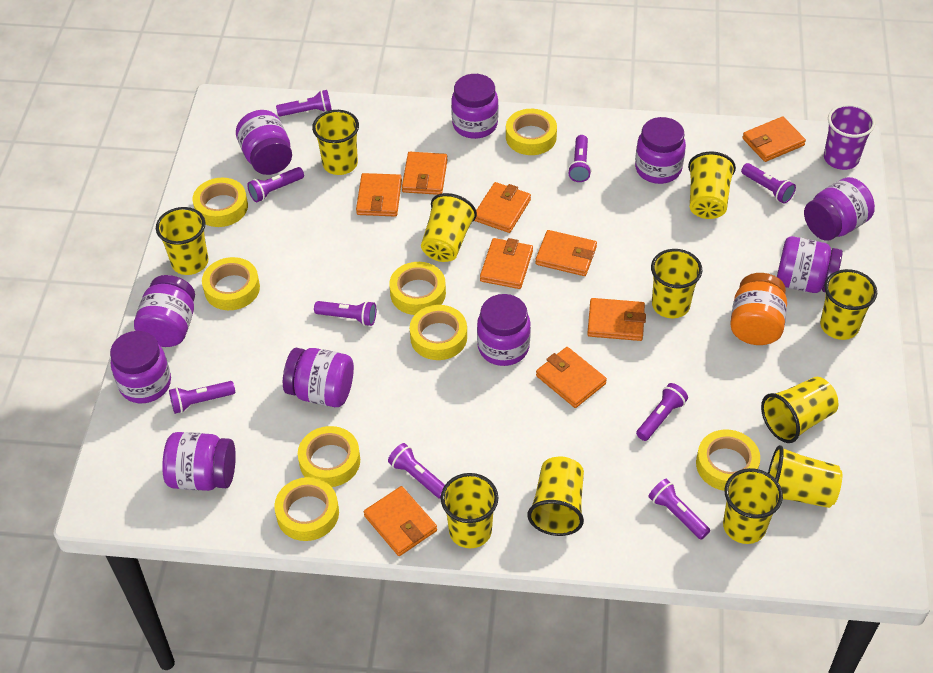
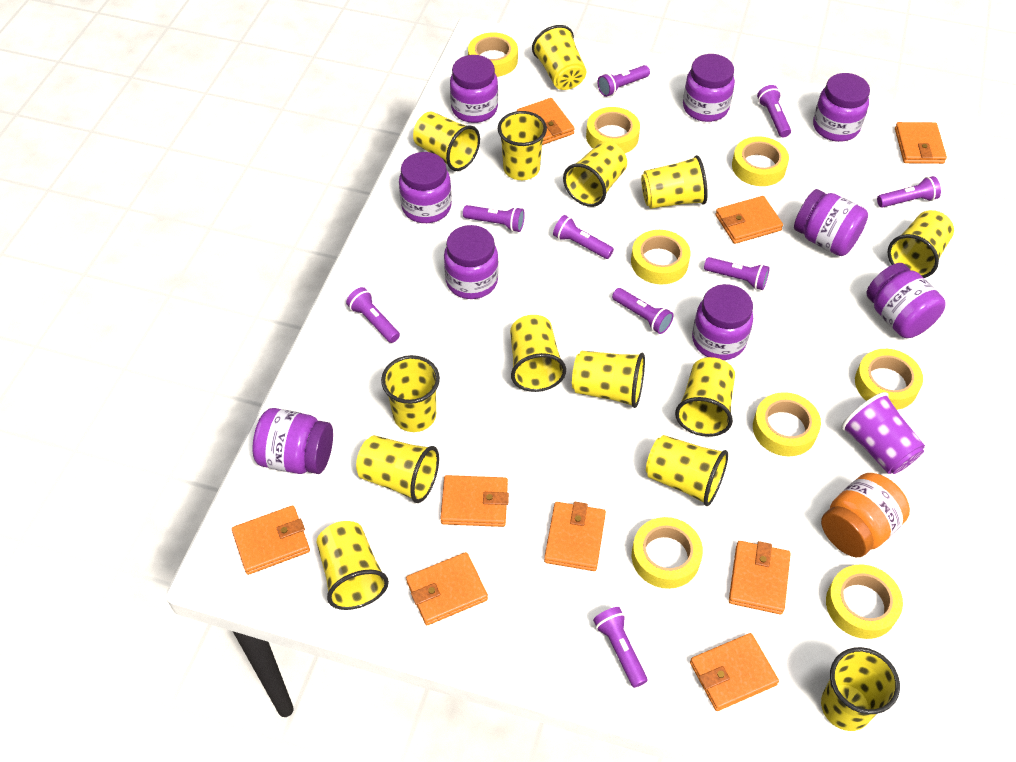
purple jar: [110,331,171,403] [134,275,195,347] [162,432,236,491] [236,110,292,175] [283,348,354,407] [451,74,498,139] [477,294,531,366] [635,117,686,184] [777,236,843,293] [804,177,875,241] = 10 -> [252,408,333,474] [399,152,452,223] [444,225,499,299] [450,55,498,123] [683,54,735,122] [692,284,753,360] [794,189,868,256] [813,73,870,142] [867,263,946,338] = 9
yellow cup: [156,207,208,275] [312,110,359,175] [421,193,477,262] [441,473,499,548] [527,457,584,536] [651,249,702,318] [688,152,736,219] [723,468,783,544] [761,377,838,443] [768,445,842,508] [820,269,877,340] = 11 -> [316,521,389,610] [356,435,439,503] [381,355,440,432] [413,111,480,171] [498,111,547,180] [510,315,566,392] [532,25,587,90] [563,141,627,207] [572,351,645,408] [641,155,708,209] [646,435,728,506] [675,357,735,437] [821,647,900,731] [887,210,954,278] = 14

